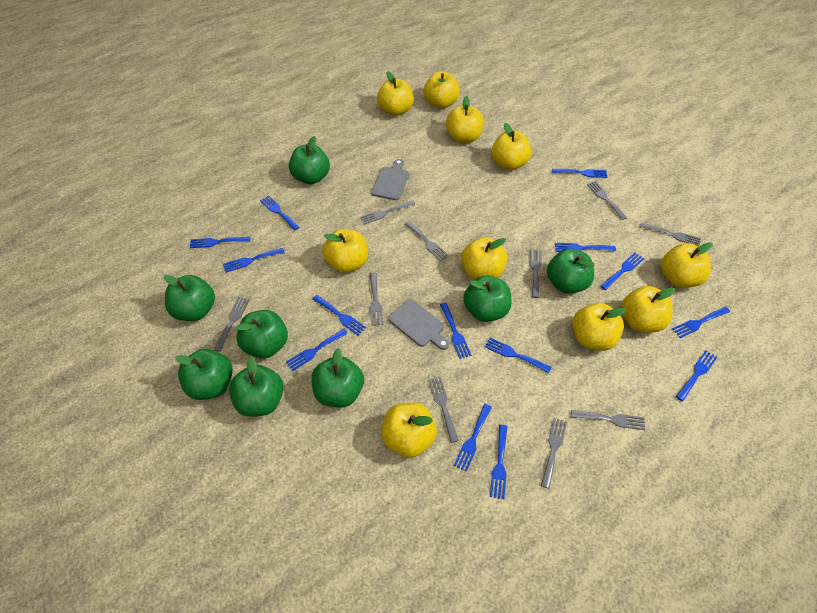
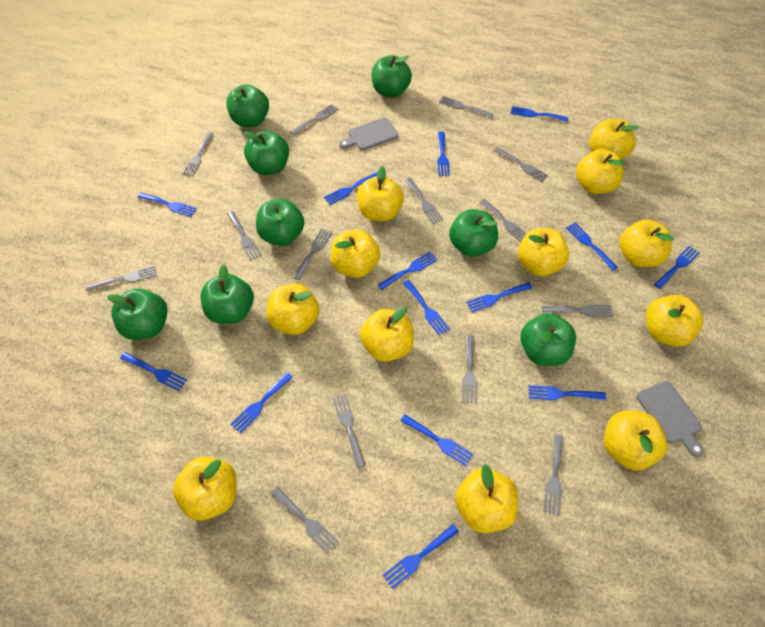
grey fork: [214,297,250,352] [360,201,416,224] [370,272,383,326] [405,221,449,261] [428,377,459,443] [530,249,542,298] [541,418,567,489] [571,410,645,430] [587,181,627,220] [640,223,701,246] = 10 -> [86,265,157,291] [182,132,214,176] [227,211,261,260] [271,487,339,554] [290,104,339,135] [293,228,332,280] [333,394,366,468] [405,178,443,224] [439,96,494,118] [462,335,477,403] [480,199,527,242] [494,147,548,182] [542,305,613,317] [544,434,563,515] = 14
yellow apple: [323,229,368,273] [377,71,414,116] [381,402,437,458] [424,72,460,109] [446,96,484,143] [461,237,507,280] [491,123,532,170] [572,303,626,351] [621,286,675,333] [661,242,713,288] = 10 -> [173,457,237,521] [266,284,319,335] [331,229,380,278] [357,166,404,222] [360,307,414,362] [455,464,518,533] [518,228,569,276] [576,149,624,194] [589,119,639,159] [604,411,667,470] [619,219,674,267] [646,295,703,347] = 12

